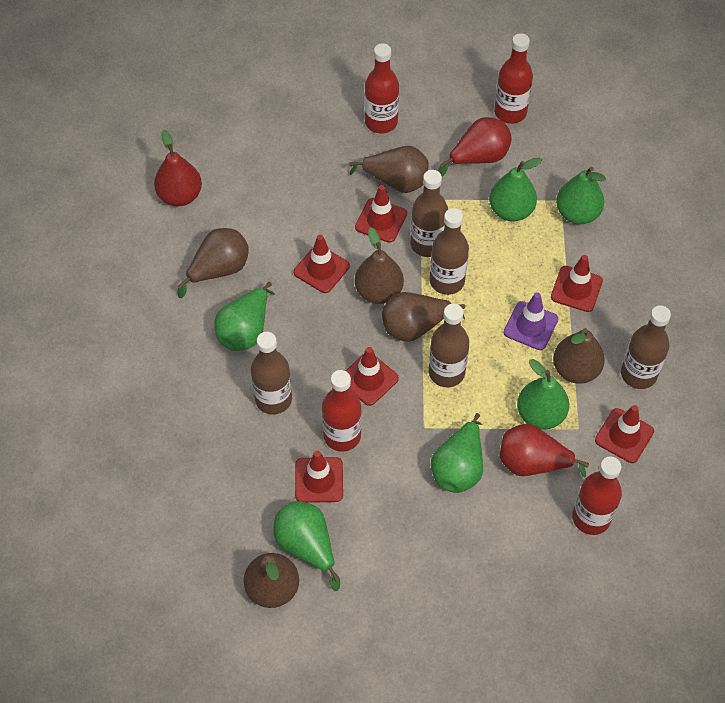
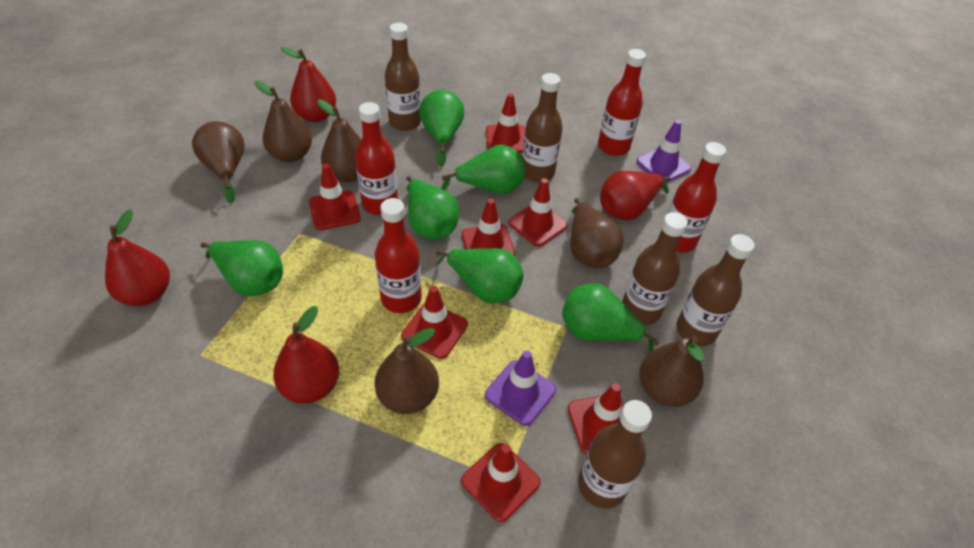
purple traffic cone: [504,292,558,350] = 1 -> [485,350,556,426] [637,120,691,183] = 2
red pear: [154,130,202,206] [438,117,512,176] [499,424,589,478] = 3 -> [105,210,170,306] [273,306,339,404] [280,47,336,122] [600,171,671,220] = 4
red traffic cone: [294,235,350,293] [295,451,343,503] [346,347,399,406] [355,185,407,243] [551,255,603,312] [595,405,654,463] = 6 -> [309,163,361,230] [401,286,468,359] [461,443,541,522] [462,198,515,256] [486,93,526,153] [508,178,568,247] [567,383,624,454] = 7

